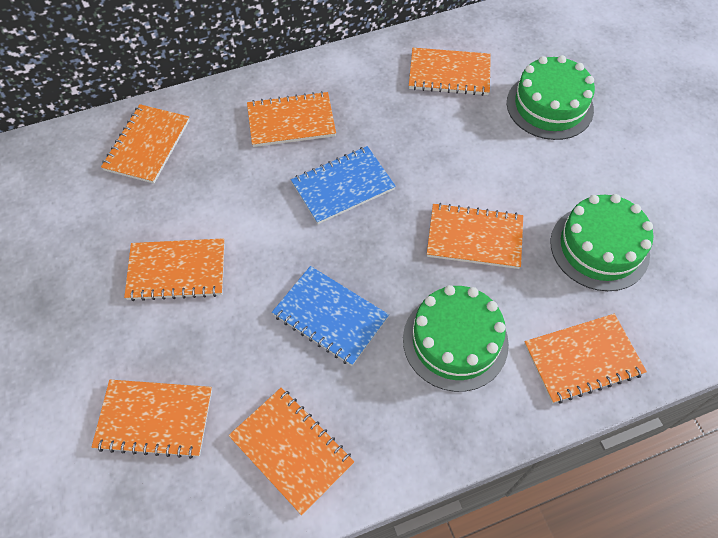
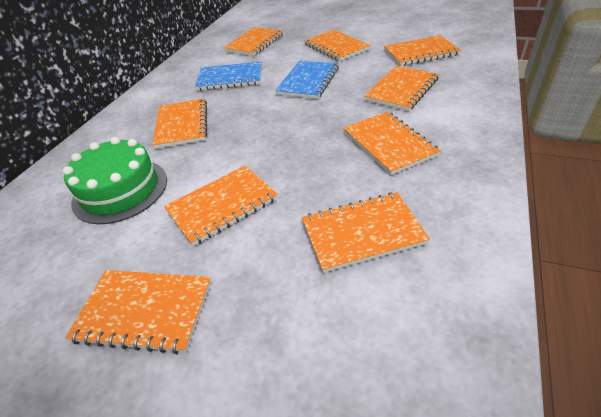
green cake: [403,285,509,392] [507,55,595,140] [550,194,653,291] = 3 -> [63,137,167,224] = 1
orange notebook: [92,380,212,459] [101,104,190,184] [124,238,225,301] [228,387,355,515] [247,91,336,147] [409,48,491,96] [427,203,523,269] [524,314,647,404] = 8 -> [65,270,211,354] [153,98,207,149] [164,165,278,246] [223,27,283,56] [302,192,430,273] [304,30,371,61] [343,111,441,175] [364,66,439,111] [384,35,461,66] = 9

